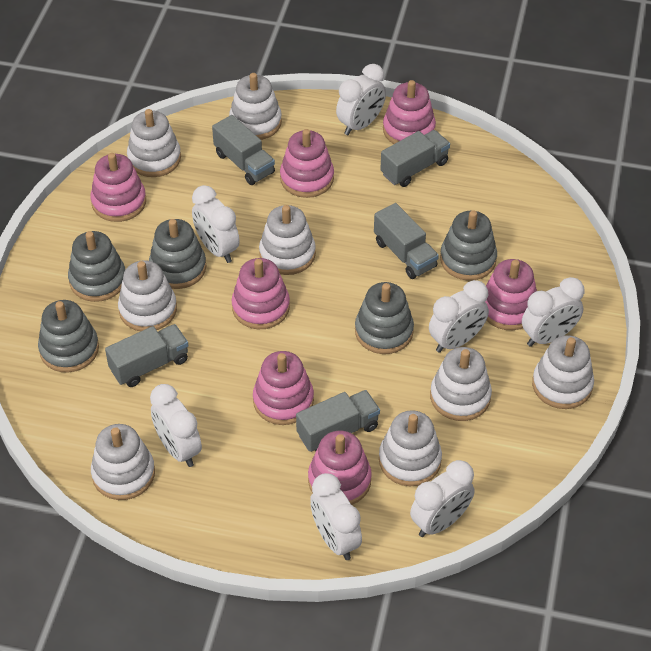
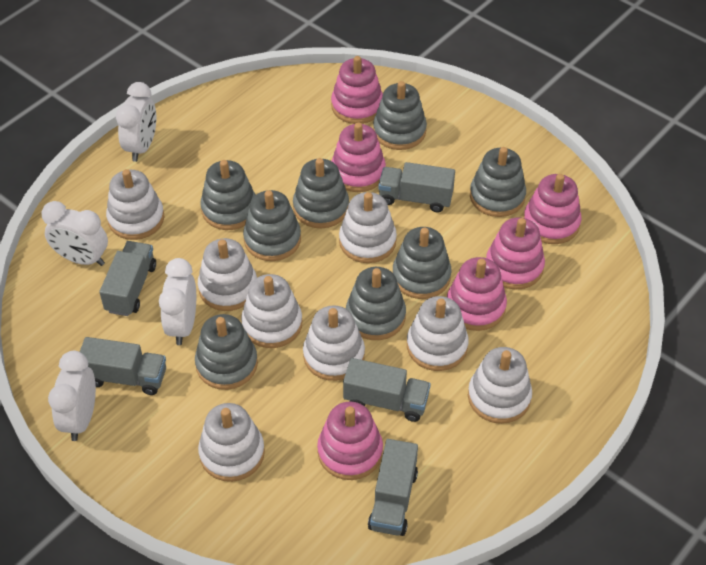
grey stacking toy: [38,300,99,372] [68,231,125,302] [149,219,206,289] [355,282,414,354] [440,210,497,281] = 5 -> [195,314,258,390] [200,160,256,230] [243,190,301,261] [293,158,349,228] [346,267,406,340] [373,81,427,150] [393,227,451,299] [470,147,526,217] = 8
pink stacking toy: [91,153,146,222] [232,258,290,329] [253,351,314,425] [280,129,334,198] [308,430,372,505] [383,80,436,144] [485,259,537,330] = 7 -> [317,401,383,480] [331,56,383,124] [331,123,386,192] [447,257,507,331] [486,217,545,290] [523,174,581,244] = 6
white clock: [150,384,202,467] [192,185,240,263] [310,473,362,560] [336,64,386,135] [410,460,475,537] [429,280,489,353] [522,277,584,347] = 7 -> [42,201,108,266] [48,351,96,441] [116,82,156,162] [159,258,196,345] = 4

